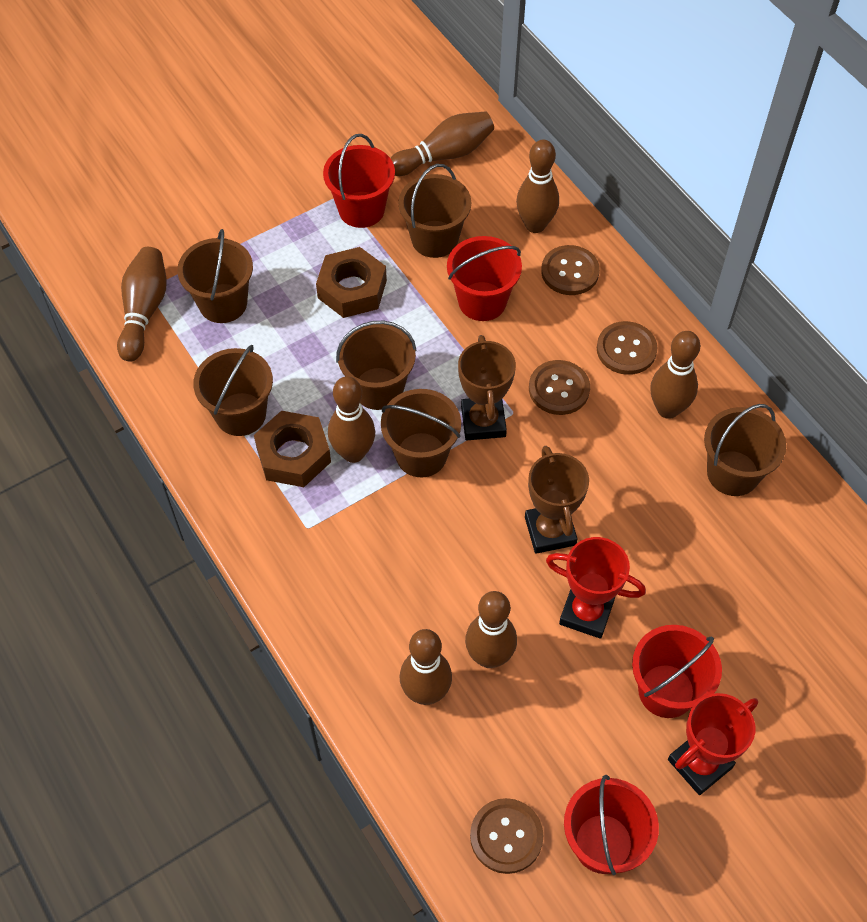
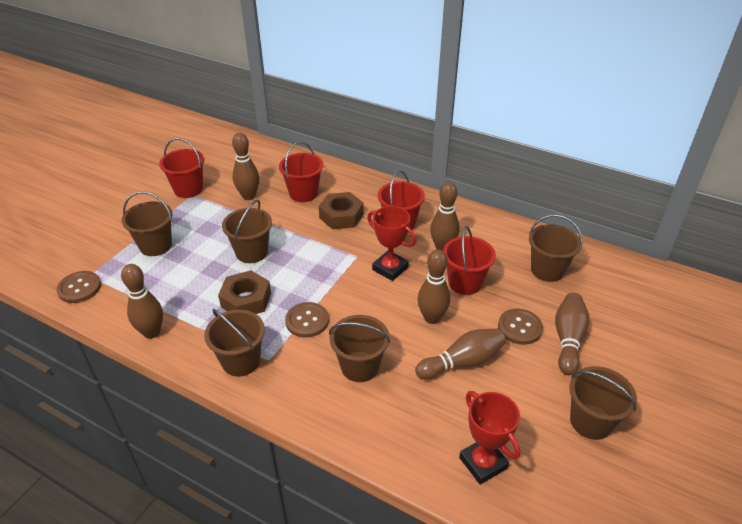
brown bowling pin: [117,247,167,362] [328,376,375,463] [390,111,494,176] [400,629,452,705] [465,591,517,668] [516,139,559,233] [650,331,700,419] = 7 -> [121,264,163,339] [232,133,259,200] [415,328,506,380] [418,250,450,324] [430,182,459,251] [555,293,590,375] = 6
brown button: [470,798,544,874] [529,360,590,415] [541,245,600,295] [597,321,657,375] = 4 -> [57,271,101,303] [285,302,329,338] [498,309,543,345] = 3
brown trophy: [458,335,516,440] [525,446,589,554] = 2 -> none = 0

